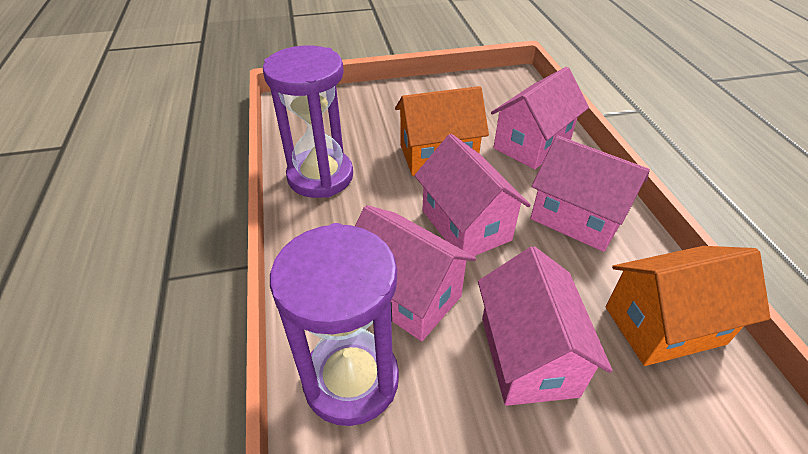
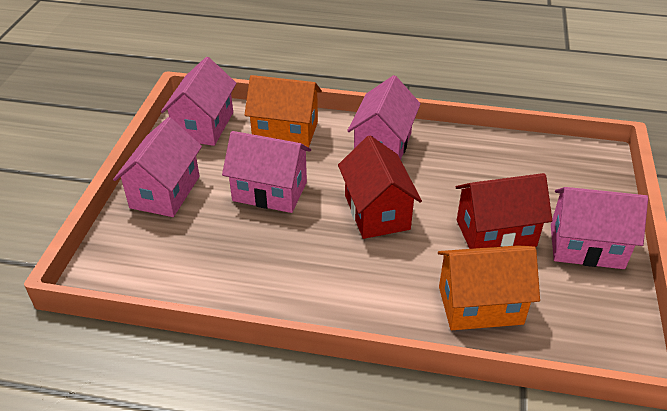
purple hourglass: [263,45,353,198] [270,223,399,426] = 2 -> none = 0
red house: none = 0 -> [338,135,422,239] [456,173,553,249] = 2

